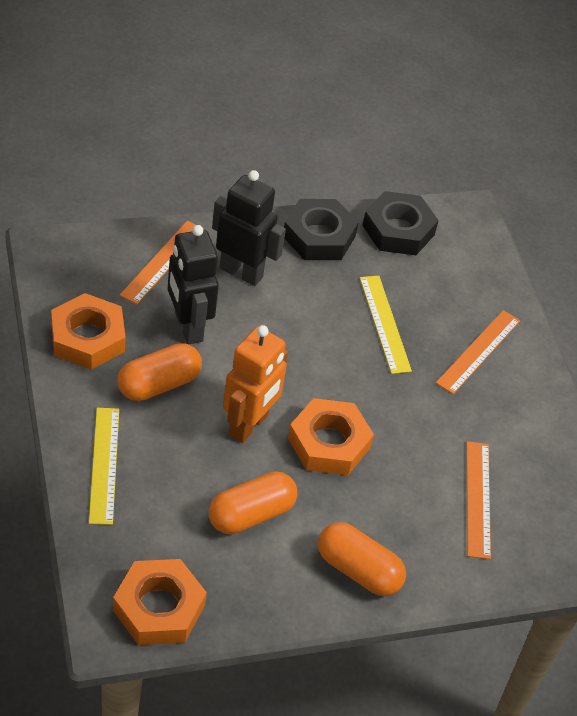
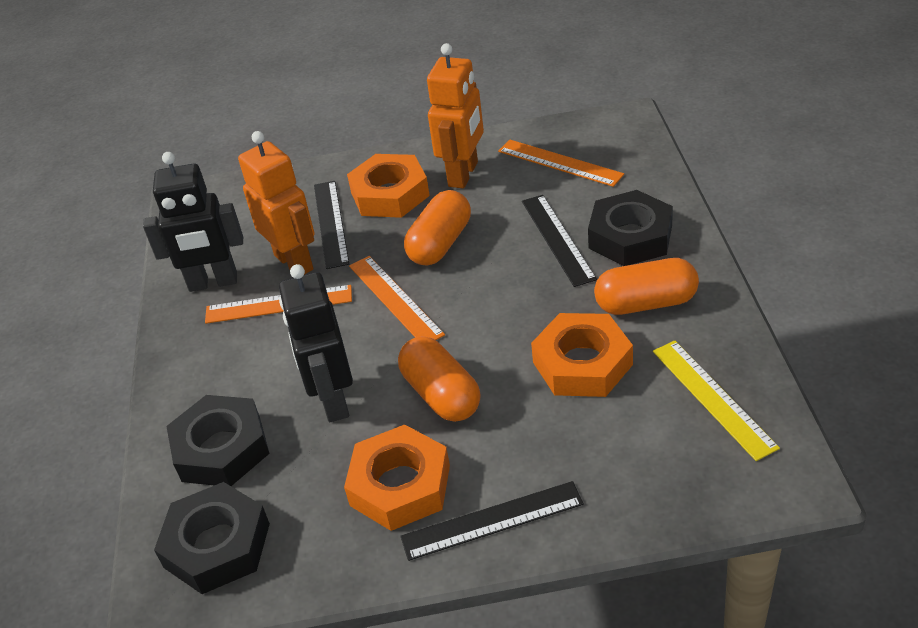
black nut: [284,199,359,260] [362,191,439,255] = 2 -> [154,482,270,594] [166,395,270,486] [588,190,673,266] = 3
black ruler: none = 0 -> [314,181,349,269] [400,481,584,561] [522,195,597,287] = 3
orange robot: [223,325,288,443] = 1 -> [238,131,315,275] [427,43,484,188] = 2
yellow ruler: [89,408,119,525] [360,276,412,374] = 2 -> [653,340,780,461] = 1

